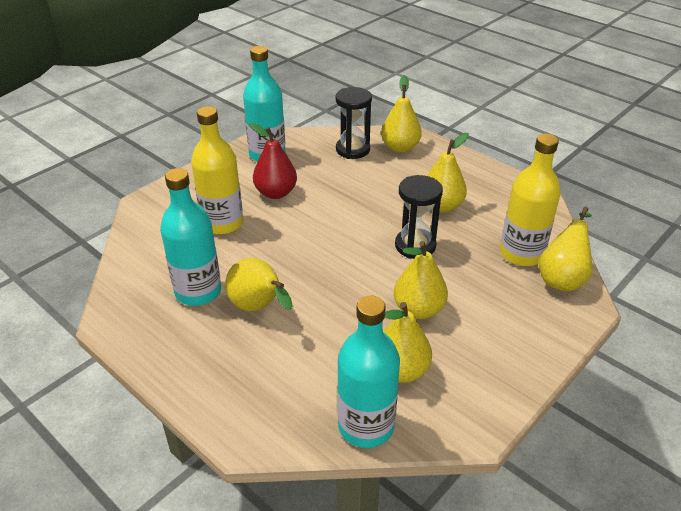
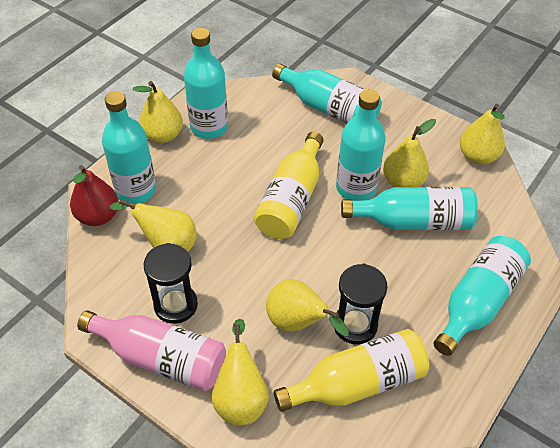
pink bottle: none = 0 -> [77,310,226,391] = 1
turquoise bottle: [160,168,221,306] [243,46,286,162] [337,296,400,448] = 3 -> [102,91,156,204] [184,28,228,139] [272,63,382,124] [336,89,386,201] [341,187,478,230] [434,236,531,356] = 6

